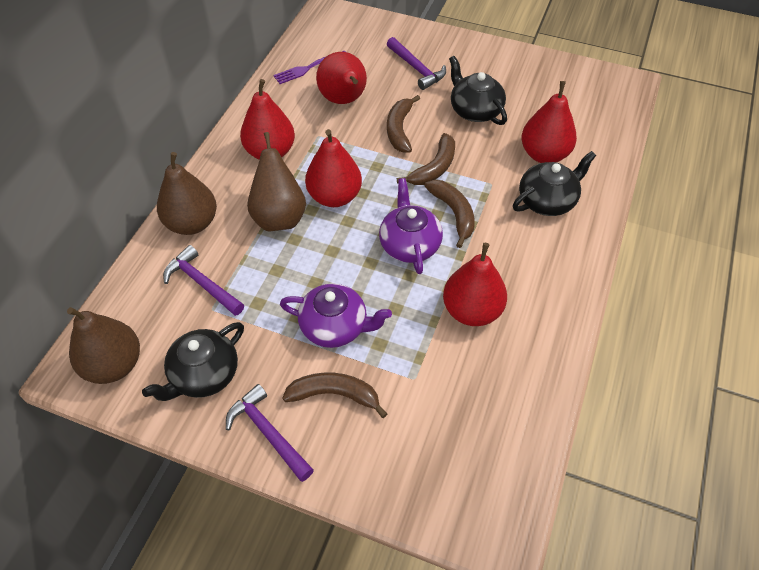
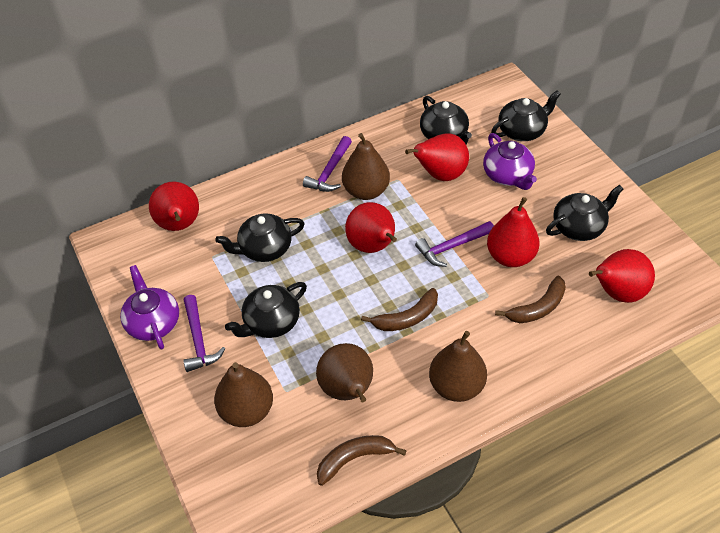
black teapot: [142,322,244,401] [449,56,507,125] [513,151,596,216] = 3 -> [215,213,305,262] [225,282,307,338] [420,96,472,144] [491,90,561,141] [546,185,623,241] = 5
brown banana: [283,373,387,418] [387,95,420,153] [397,133,455,185] [424,180,475,248] = 4 -> [317,435,407,486] [361,288,438,331] [495,276,566,323] = 3
brown pear: [67,307,140,384] [157,152,217,235] [247,132,306,232] = 3 -> [214,362,273,427] [316,343,373,403] [342,133,390,200] [429,331,487,402] = 4
purple fork: [274,51,346,84] = 1 -> none = 0

